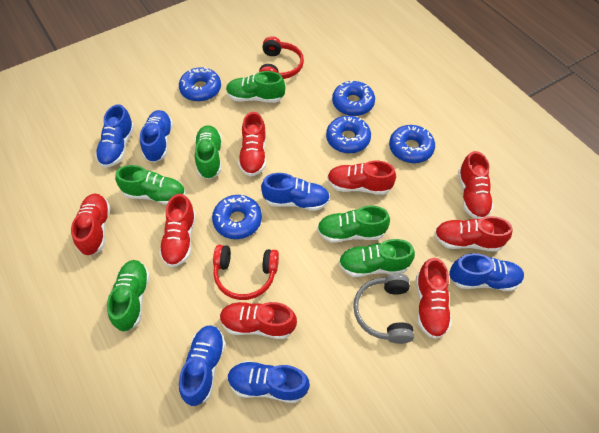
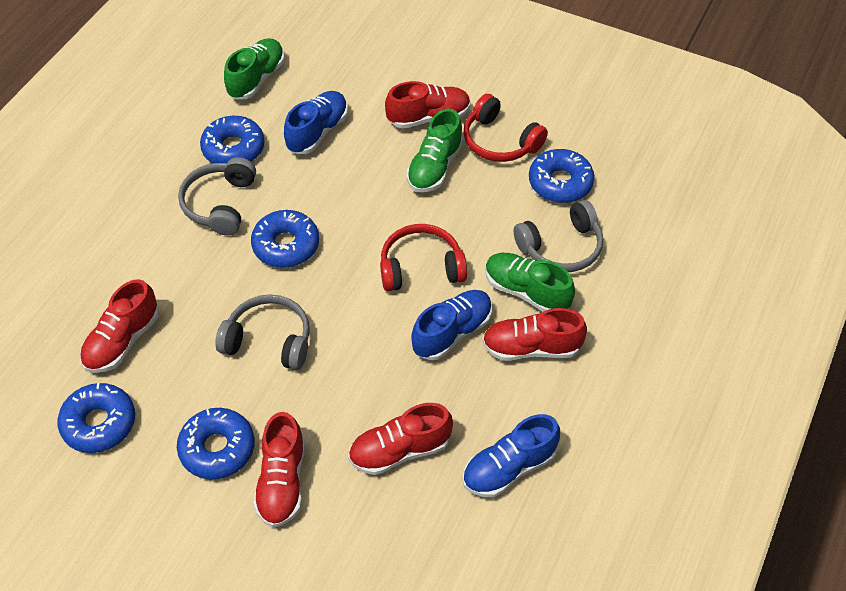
blue shoe: [96,104,135,168] [140,110,173,163] [179,325,226,406] [228,361,310,403] [261,173,330,211] [449,253,524,291] = 6 -> [284,91,348,154] [411,290,492,360] [463,414,560,497] = 3
green shoe: [107,260,150,332] [115,165,185,205] [195,125,222,179] [226,71,285,103] [317,206,390,243] [339,239,415,277] = 6 -> [224,38,285,99] [406,109,463,193] [485,253,575,312] = 3
grey headphones: [353,273,414,344] = 1 -> [178,157,256,236] [216,294,310,370] [514,200,603,272] = 3
red shoe: [71,194,111,256] [159,194,196,267] [220,302,297,339] [238,112,266,176] [327,161,396,195] [416,258,452,339] [434,216,512,252] [458,151,494,219] = 8 -> [80,279,159,373] [253,412,305,528] [348,403,453,475] [385,81,471,129] [482,308,587,361] = 5

